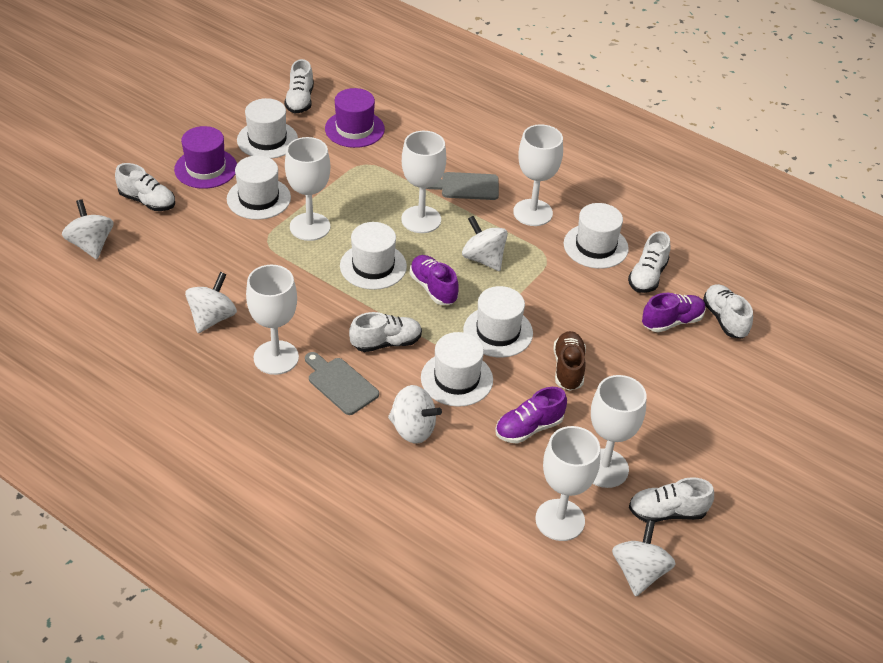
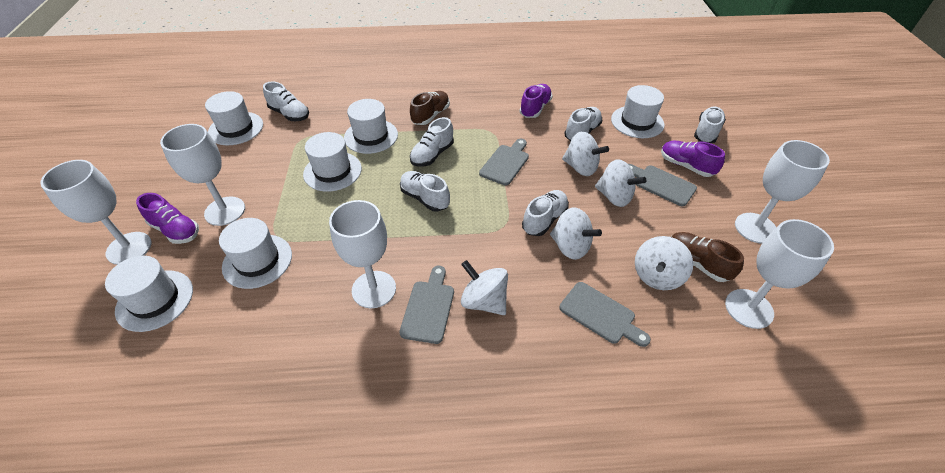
brown shoe: [553,331,586,391] = 1 -> [410,91,450,125] [671,232,744,282] = 2
grey cutting board: [305,352,379,415] [426,172,499,200] = 2 -> [399,266,454,344] [479,139,529,185] [559,282,651,347] [628,164,697,206] = 4
purple hat: [174,126,237,189] [325,88,385,148] = 2 -> none = 0
white goblet: [246,265,299,375] [285,137,331,241] [401,131,446,233] [513,124,563,226] [535,426,600,541] [591,375,647,488] = 6 -> [40,160,152,265] [160,124,245,226] [329,200,396,308] [725,219,834,329] [735,140,830,244] = 5

